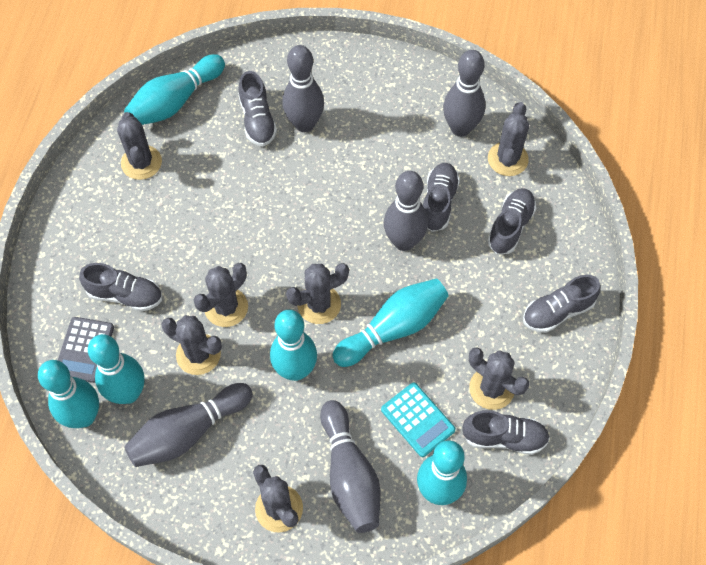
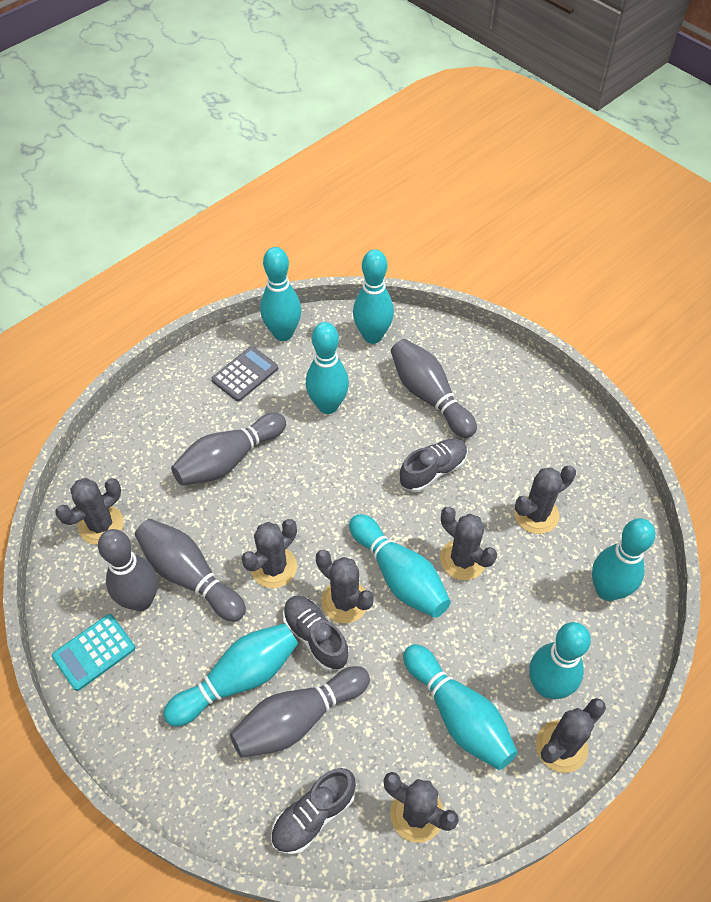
grey shoe: [79,263,162,311] [239,71,277,147] [423,163,460,232] [462,410,550,455] [487,188,536,254] [523,275,601,333] = 6 -> [271,768,356,855] [283,596,349,671] [400,438,468,492] = 3
turquoise bowling pin: [38,360,99,428] [88,334,145,404] [124,54,225,125] [270,310,317,381] [332,278,449,367] [417,440,467,505] = 6 -> [163,623,298,727] [260,247,301,341] [306,322,349,414] [349,514,451,618] [353,250,394,344] [403,644,518,770] [530,622,591,699] [592,518,656,601] = 8

